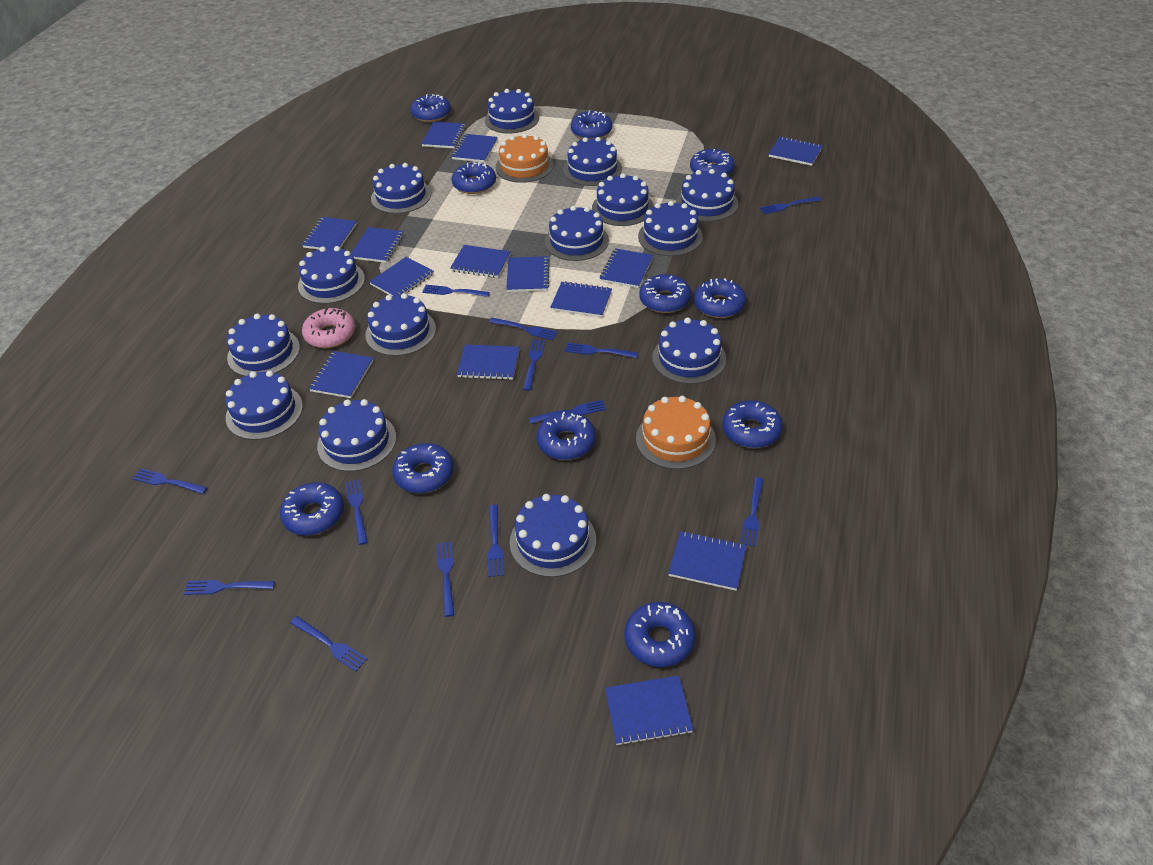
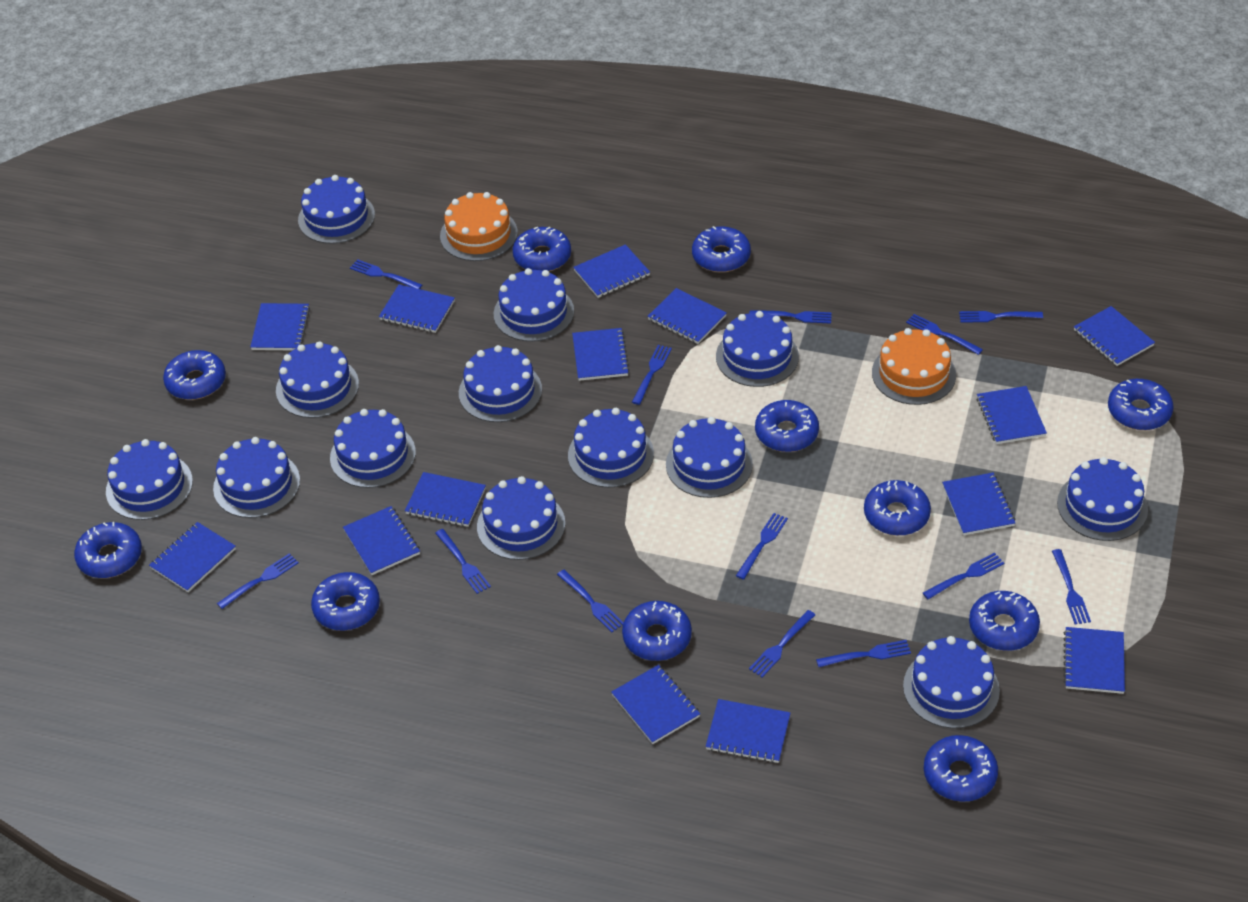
blue cake: [225,370,303,440] [227,314,300,376] [298,246,365,304] [317,399,396,472] [365,293,436,356] [371,163,431,214] [485,89,539,133] [510,494,596,577] [545,206,609,261] [563,137,622,186] [592,173,654,226] [638,201,703,256] [652,318,726,384] [676,169,738,222] = 14 -> [106,439,193,520] [213,437,300,518] [276,342,359,418] [298,175,375,244] [330,409,416,488] [459,345,542,422] [477,476,565,560] [494,268,574,342] [568,408,654,488] [666,417,753,498] [716,311,799,387] [903,636,1000,728] [1057,457,1148,541] = 13
pink donut: [302,308,356,348] = 1 -> none = 0

